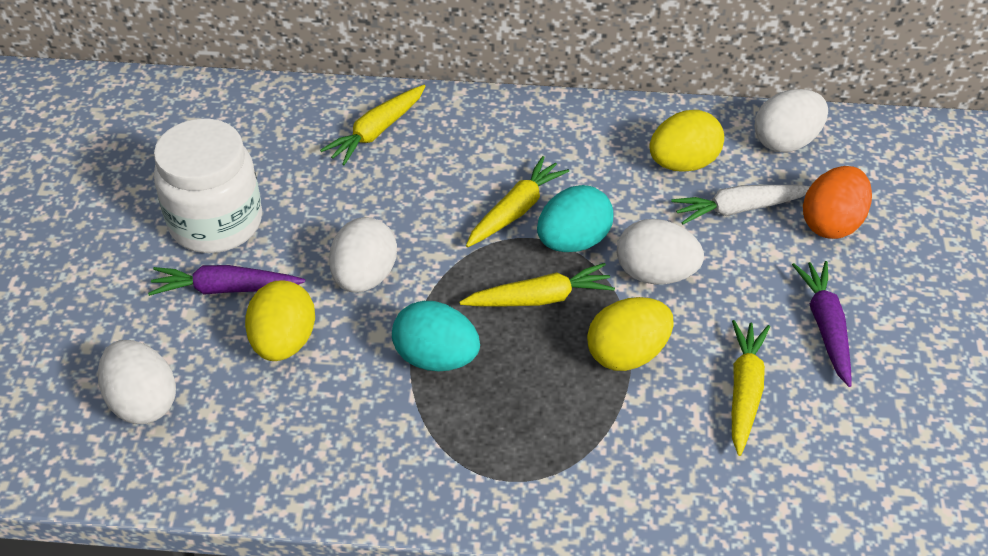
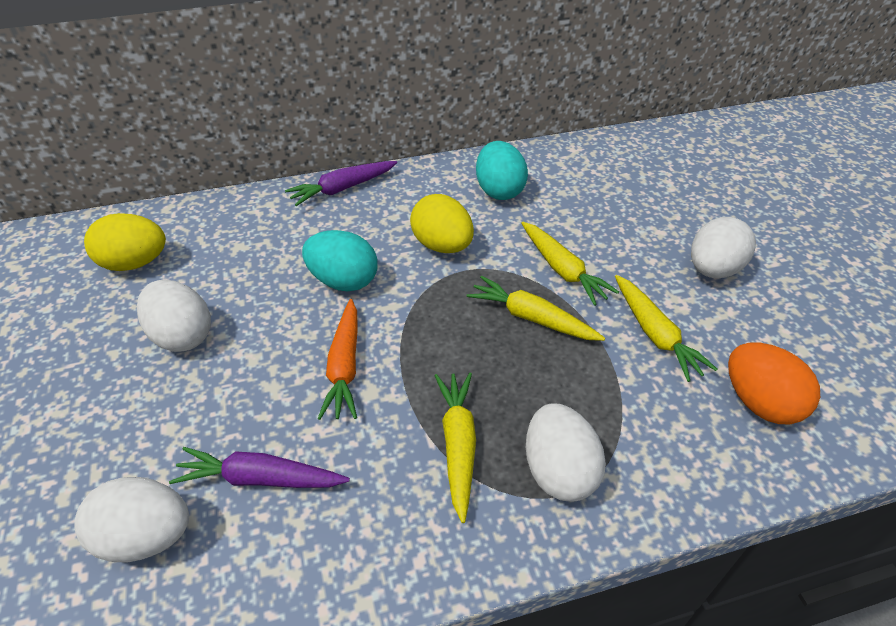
orange carrot: none = 0 -> [318,299,358,420] = 1
white carrot: [671,185,810,225] = 1 -> none = 0
white jar: [154,119,262,253] = 1 -> none = 0
yellow egg: [245,280,315,361] [587,297,674,371] [650,110,724,172] = 3 -> [84,213,166,271] [410,194,474,253] = 2

